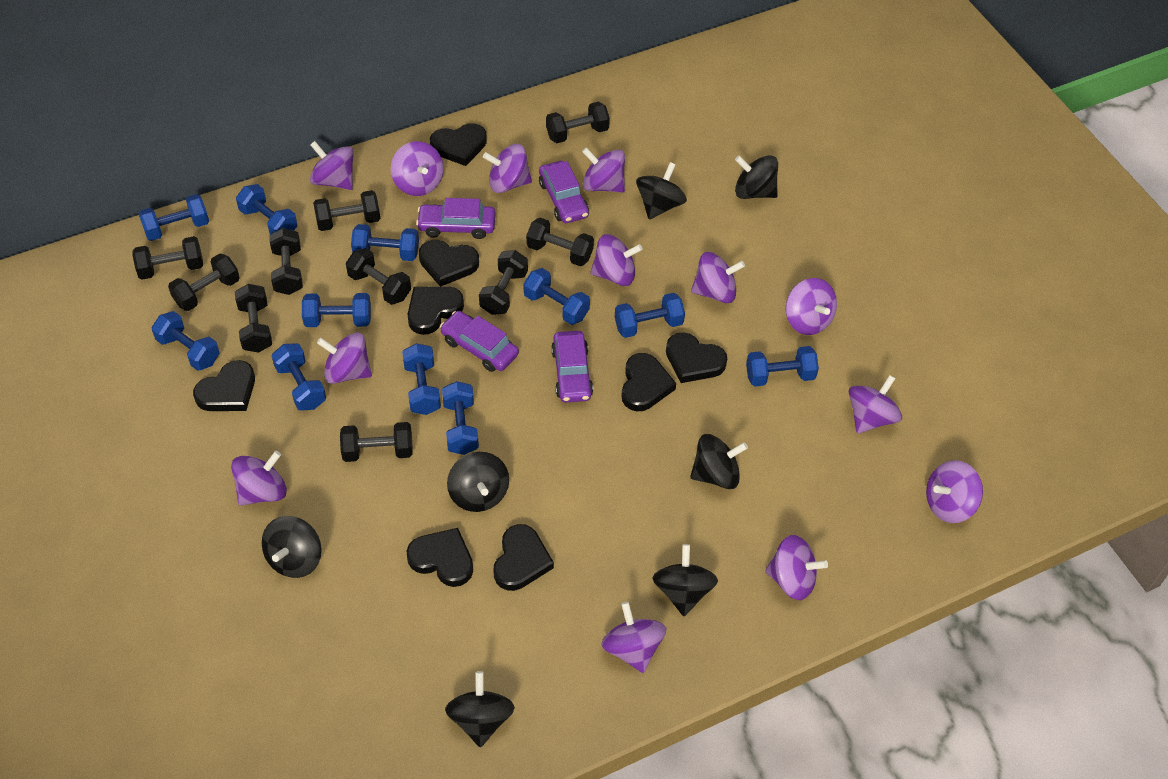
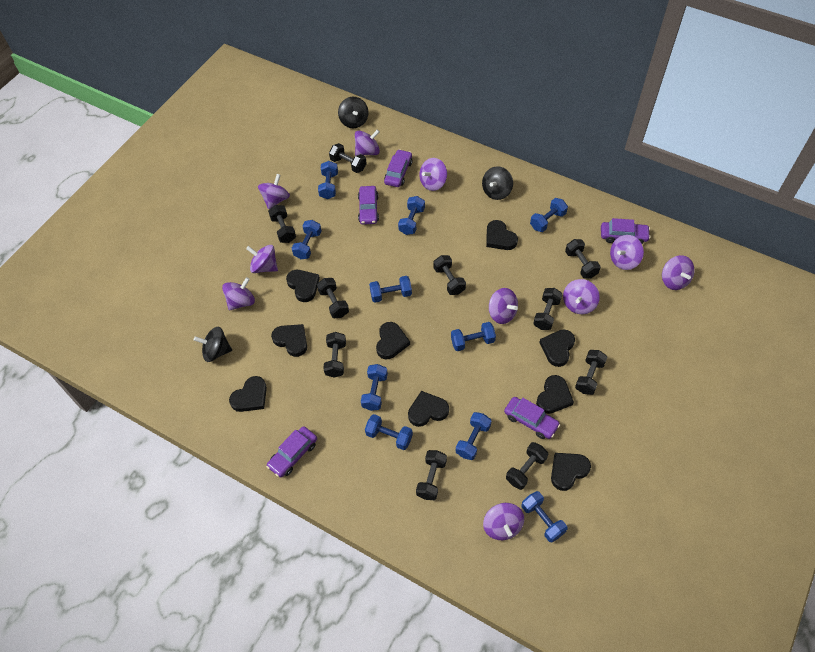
black heart: [193,360,255,411] [407,286,464,335] [407,528,473,587] [419,240,479,287] [430,123,487,166] [494,524,554,591] [621,353,676,411] [666,332,727,383] = 8 -> [229,376,267,412] [271,324,307,357] [286,270,320,302] [376,322,410,359] [408,391,449,427] [486,220,518,250] [536,375,574,414] [539,330,575,367] [551,453,591,491] = 9
black spinning top: [262,516,322,578] [445,671,515,748] [447,452,509,512] [636,162,687,220] [652,544,718,616] [690,434,748,489] [735,155,778,199] = 7 -> [194,327,232,362] [338,97,369,128] [482,166,513,200] = 3
blue dumbbell: [139,194,209,241] [152,311,220,371] [236,184,297,234] [271,343,326,411] [302,293,371,327] [351,224,419,261] [402,343,441,415] [442,381,479,455] [524,268,590,325] [615,293,685,338] [746,346,819,386] = 11 -> [292,220,321,259] [318,161,338,199] [361,364,388,411] [365,414,413,450] [369,276,412,303] [398,196,425,235] [451,322,496,351] [456,412,491,460] [522,491,567,542] [530,198,568,232] = 10
purple car: [416,198,495,239] [440,311,519,372] [539,161,589,223] [551,331,593,403] = 4 -> [266,426,317,478] [358,186,379,225] [384,149,412,187] [504,397,560,439] [601,218,651,244] = 5
purple spinning top: [231,451,287,506] [310,141,354,190] [317,333,372,384] [391,141,444,196] [483,144,532,193] [582,147,625,193] [590,234,642,286] [601,602,666,673] [691,252,745,303] [765,535,828,600] [786,278,837,335] [849,375,902,434] [926,460,983,523] = 13 -> [222,277,255,311] [246,245,278,273] [258,174,290,209] [355,129,380,156] [419,158,447,191] [483,503,524,540] [489,288,518,324] [563,279,600,314] [610,235,644,270] [662,255,694,290] = 10

